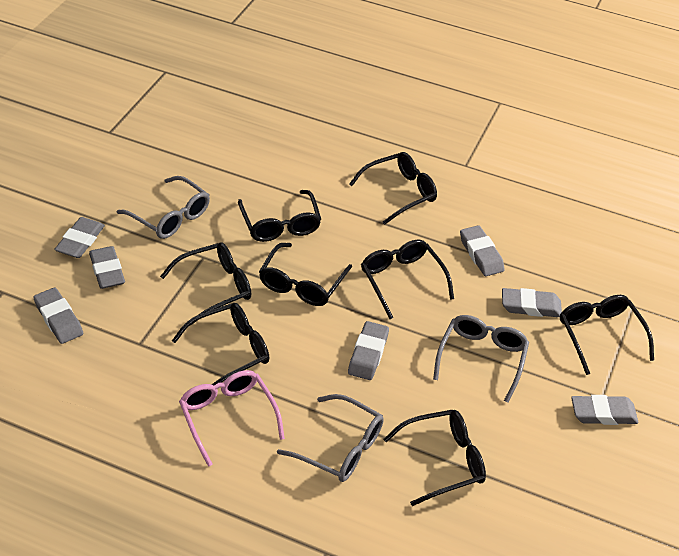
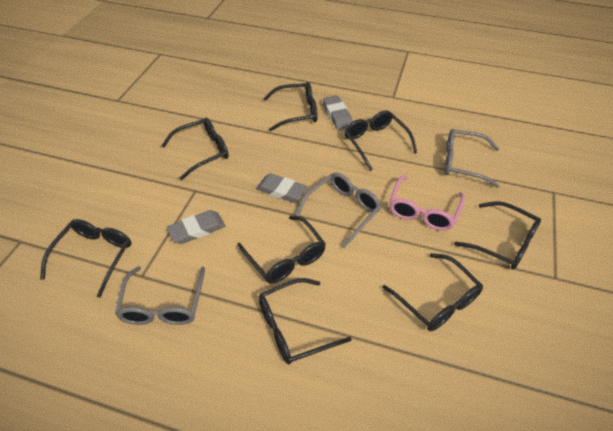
grey eraser: [33,288,83,344] [54,217,105,258] [89,246,125,289] [348,321,389,380] [460,225,505,276] [502,288,562,317] [571,395,638,425] = 7 -> [167,210,225,244] [256,173,308,203] [323,95,353,130] = 3

